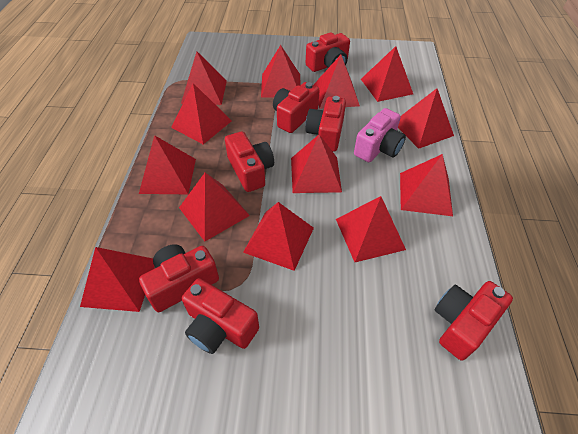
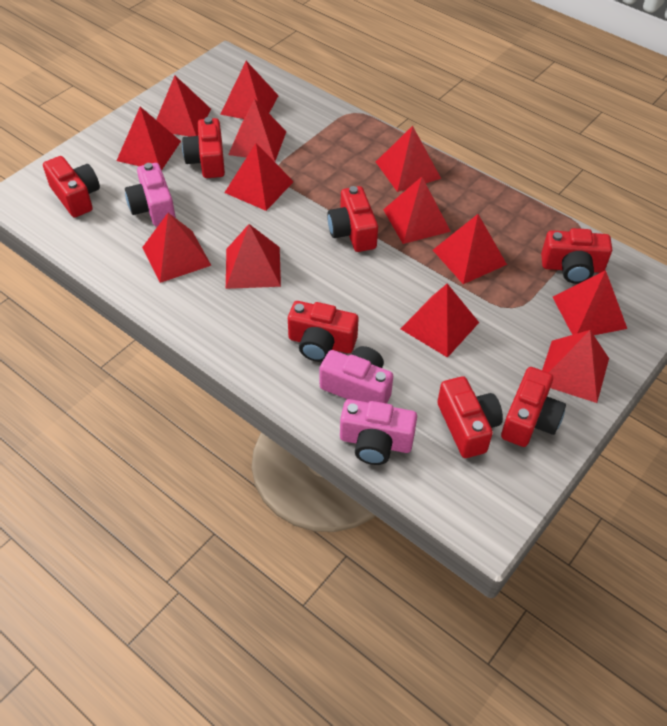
pink camera: [354,108,406,162] = 1 -> [125,163,176,227] [320,346,393,404] [340,399,417,465] = 3

